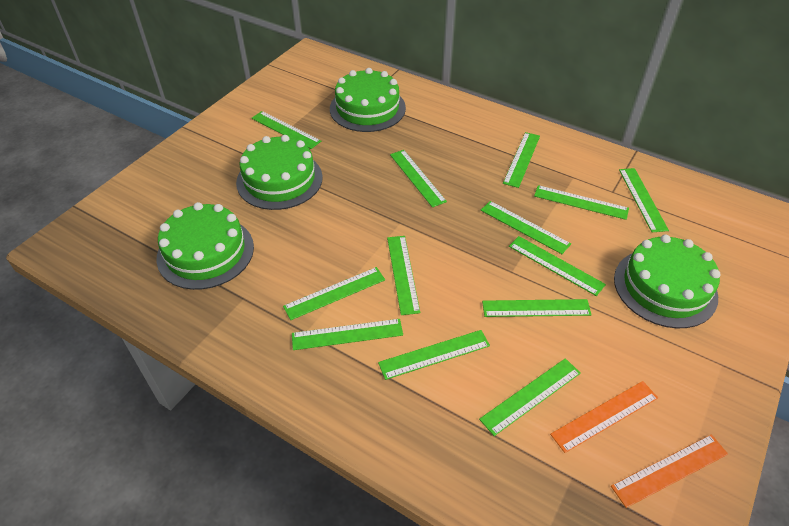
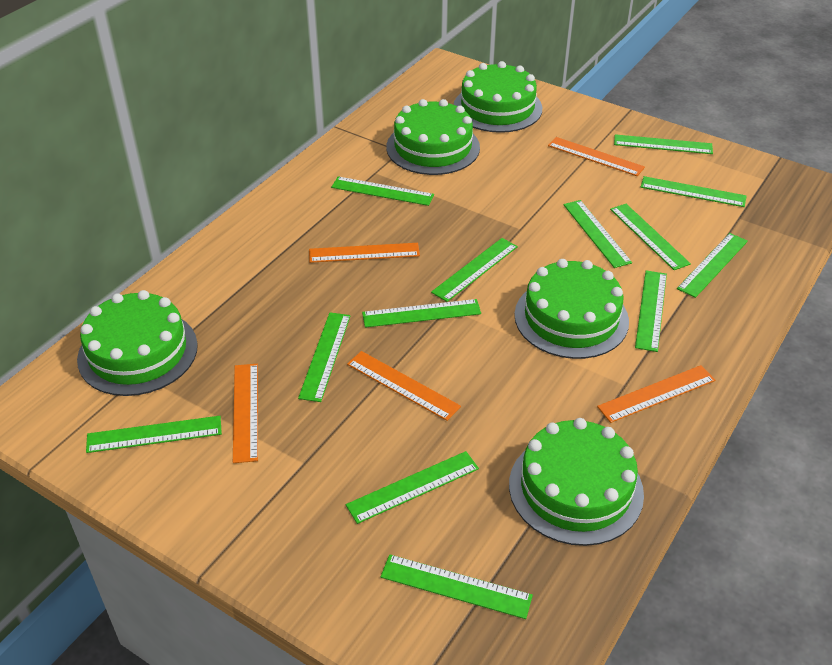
green cake: [157,202,254,290] [236,135,323,210] [330,68,406,132] [614,235,721,328] = 4 -> [77,290,198,396] [386,99,480,175] [454,61,542,133] [509,418,644,546] [514,259,629,359] = 5
orange ruler: [550,381,658,453] [611,434,728,508] = 2 -> [233,364,258,463] [309,243,420,263] [347,351,461,421] [548,137,645,176] [597,365,715,423] = 5

